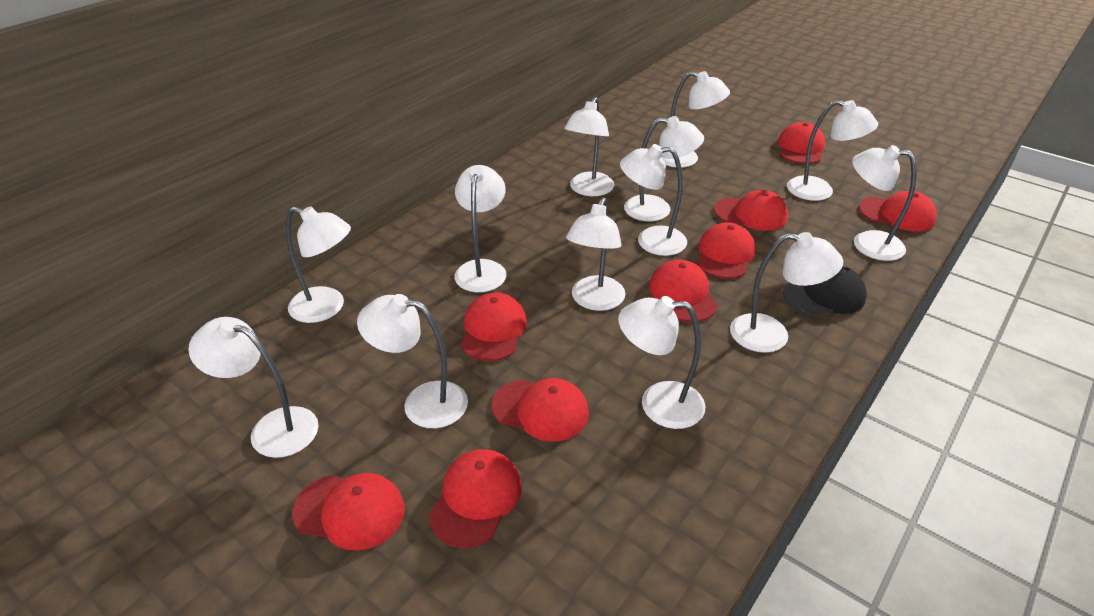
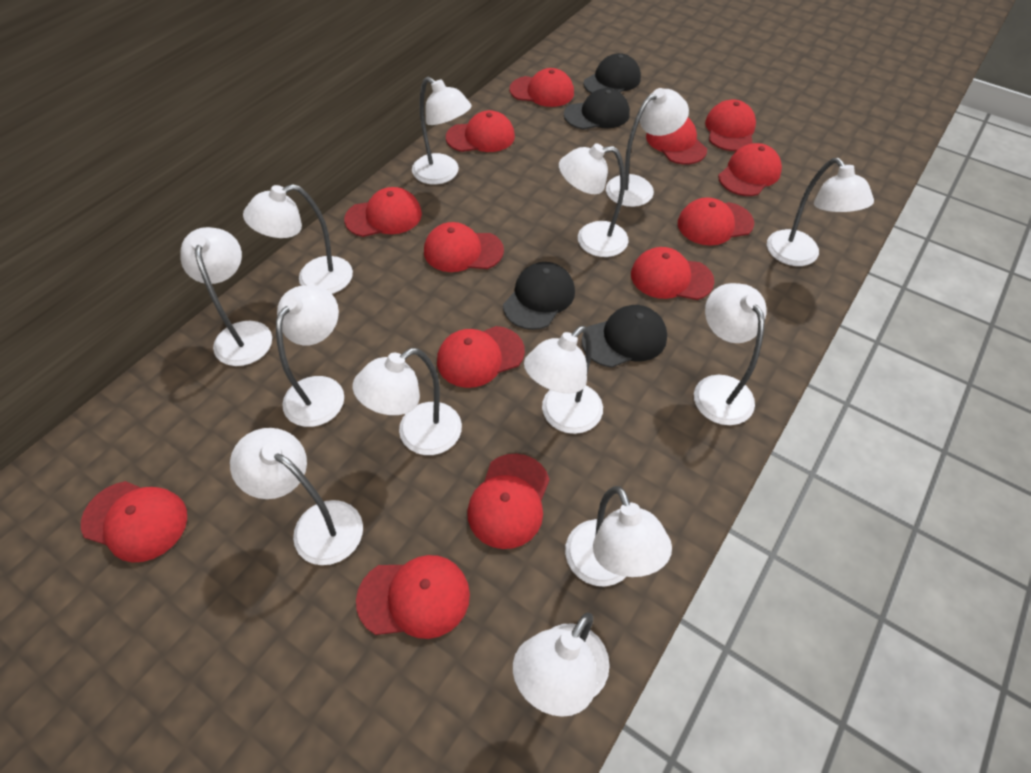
black cap: [783,266,867,316] = 1 -> [503,262,575,330] [564,88,630,130] [582,305,667,368] [583,53,641,94] = 4
red cap: [292,473,405,551] [429,449,521,548] [461,293,527,361] [492,378,589,442] [649,259,718,322] [697,222,755,279] [714,190,788,231] [777,122,825,164] [859,191,937,232] = 9 -> [81,481,187,562] [344,187,422,237] [356,555,470,639] [424,222,504,272] [437,326,525,388] [446,110,515,152] [467,454,550,549] [510,68,574,107] [631,247,714,300] [646,118,707,164] [678,197,754,246] [705,99,756,151] [718,143,782,196] = 13

